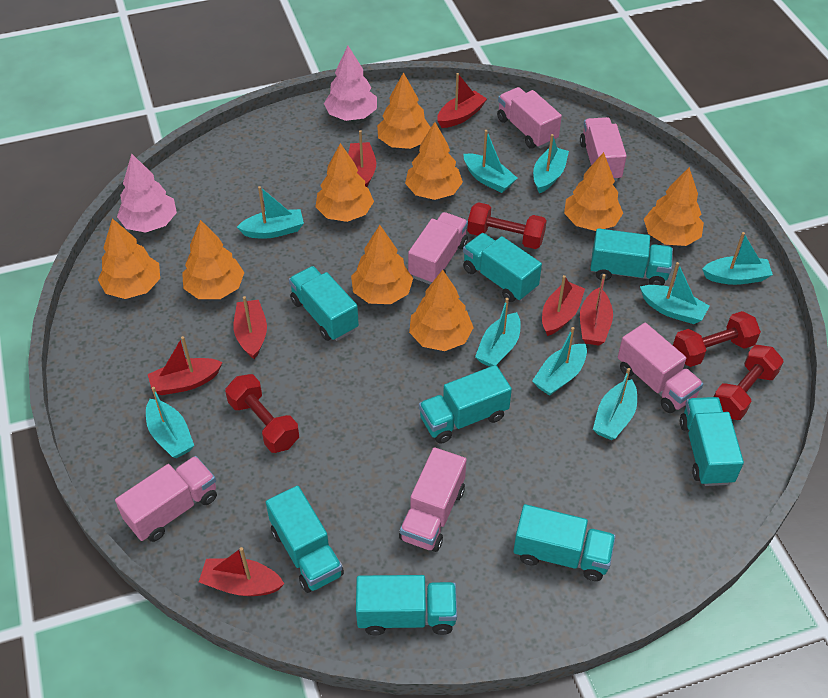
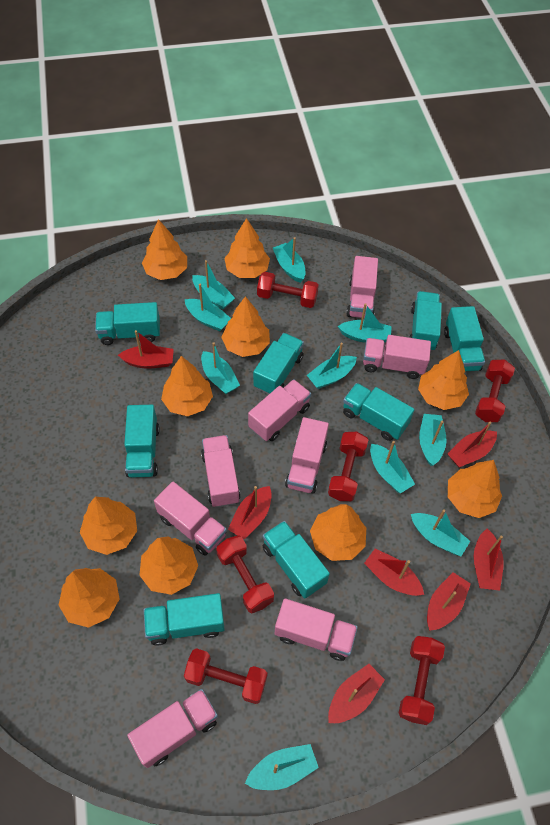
orange tree: [98,218,160,299] [182,220,244,299] [316,143,374,222] [351,225,413,304] [377,72,431,149] [405,122,463,200] [409,270,474,351] [564,152,623,231] [644,167,704,246] = 9 -> [59,568,120,628] [80,497,137,555] [139,536,198,595] [142,219,187,280] [161,356,213,416] [221,296,270,357] [224,218,270,278] [310,504,366,561] [418,350,469,410] [448,460,502,518] = 10
pink tree: [117,153,177,233] [324,46,377,121] = 2 -> none = 0
pink truck: [115,456,217,542] [399,447,467,552] [408,212,468,285] [497,87,562,149] [580,117,627,181] [618,323,703,413] = 6 -> [127,689,218,768] [154,481,227,556] [201,435,241,508] [248,379,311,441] [275,598,358,661] [285,417,329,494] [346,256,378,318] [363,335,431,379] = 8
red dumbbell: [225,374,299,453] [467,202,547,249] [673,311,761,367] [714,345,784,420] = 4 -> [184,648,268,704] [216,535,274,613] [257,272,319,308] [328,432,368,501] [399,636,445,725] [475,360,515,422] = 6
turquoise boat: [146,387,194,458] [237,186,304,239] [463,130,518,193] [475,298,521,367] [532,327,587,396] [533,134,569,193] [593,368,637,440] [640,262,709,324] [703,232,773,285] = 9 -> [185,284,231,331] [192,260,235,310] [201,342,240,394] [245,744,319,790] [273,237,306,283] [307,343,357,389] [338,303,392,343] [370,441,415,493] [411,509,470,556] [419,414,447,466] = 10

